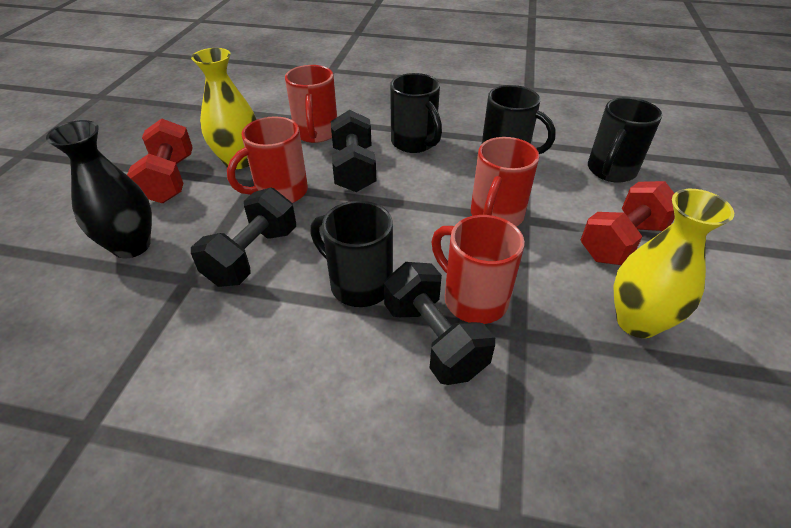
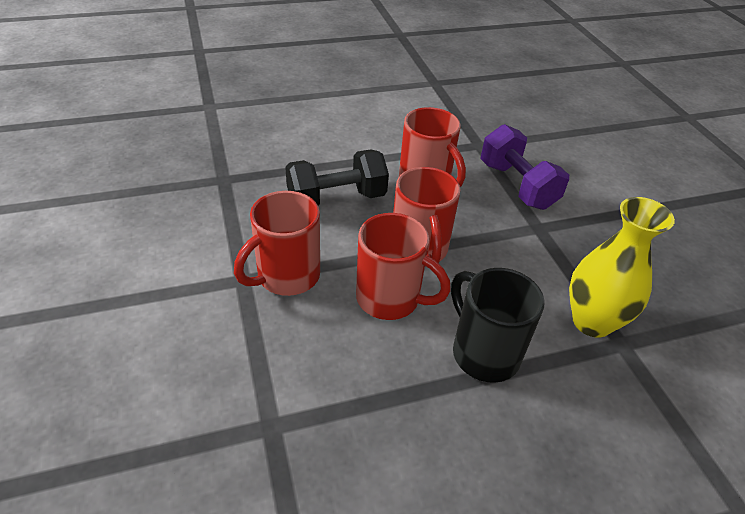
black dumbbell: [191,187,296,287] [331,110,376,192] [384,262,495,385] = 3 -> [285,149,389,206] = 1
black mug: [310,201,393,307] [390,73,442,153] [482,85,556,154] [588,97,662,183] = 4 -> [451,268,544,383] = 1
black vase: [46,120,152,258] = 1 -> none = 0
purple dumbbell: none = 0 -> [481,124,569,210] = 1
red dumbbell: [127,118,193,203] [581,181,675,265] = 2 -> none = 0
yellow vase: [191,48,257,169] [613,189,734,338] = 2 -> [569,197,675,338] = 1

